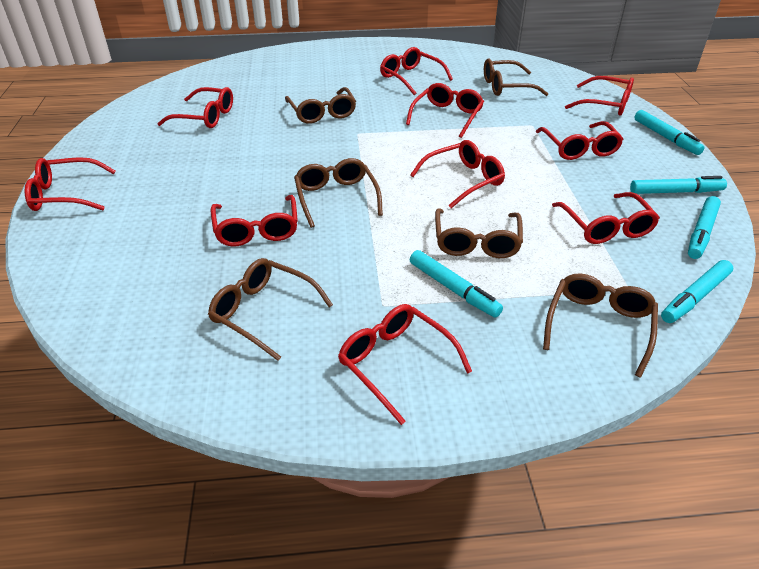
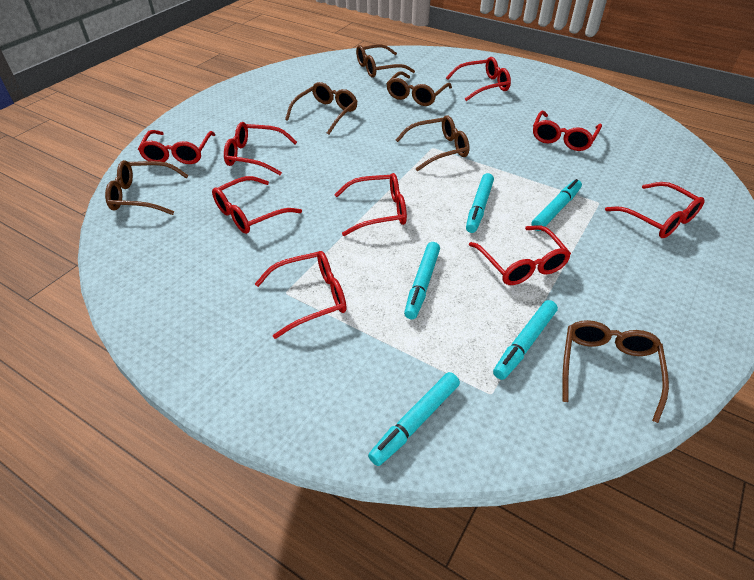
red glasses: [25,157,116,211] [157,87,233,128] [211,195,298,246] [338,304,472,425] [380,47,453,95] [406,83,484,138] [410,140,505,208] [536,121,624,160] [552,192,660,244] [565,76,634,116] = 10 -> [138,130,215,164] [212,176,302,234] [224,122,297,175] [255,251,346,339] [334,173,407,236] [446,57,511,101] [469,225,571,285] [533,111,602,151] [605,182,705,238] = 9

